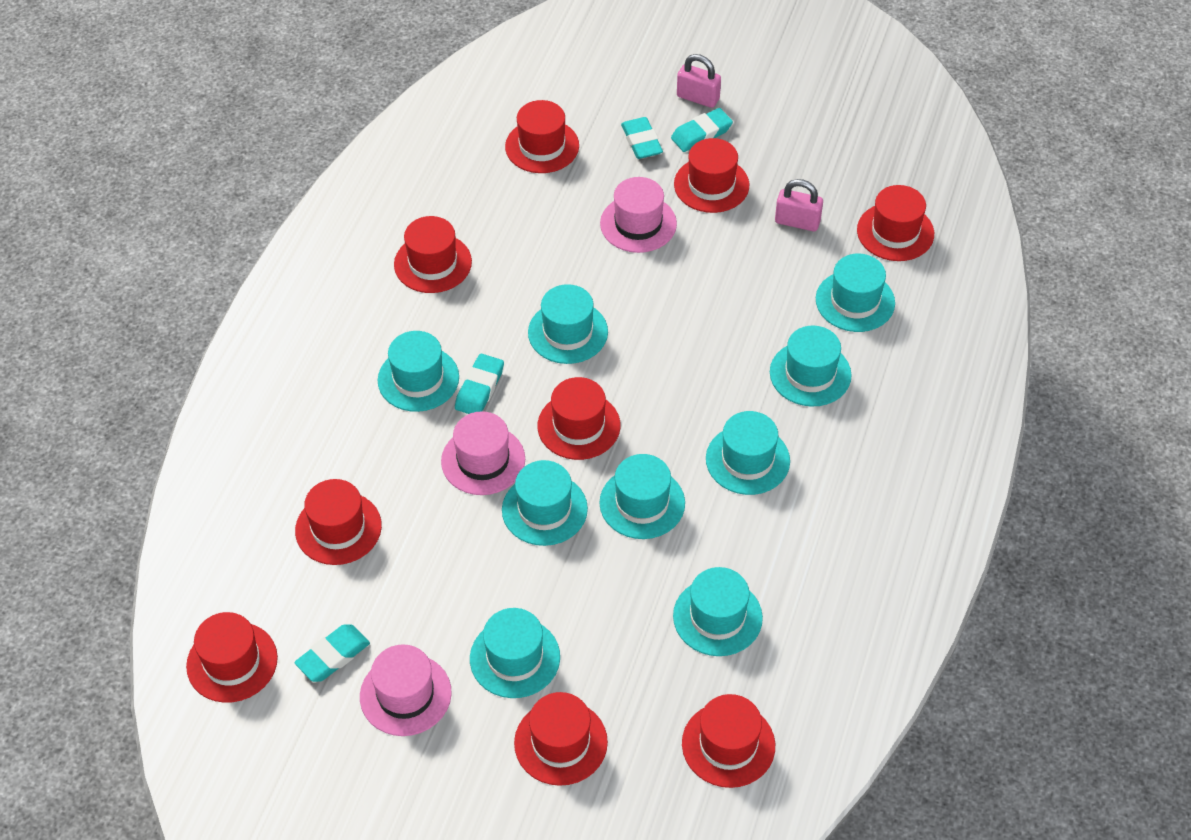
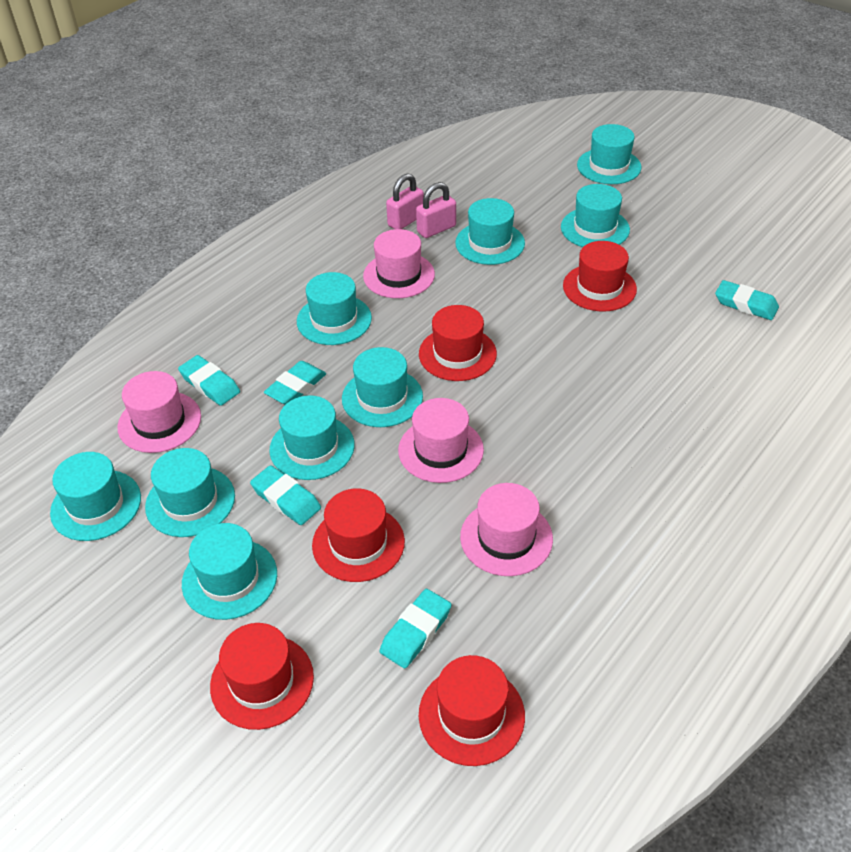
pink hat: [360,644,452,736] [441,411,525,495] [600,177,677,253] = 3 -> [117,371,201,453] [363,229,435,298] [398,398,484,483] [460,483,553,576] = 4
red hat: [186,612,278,703] [295,479,382,565] [394,216,472,293] [505,100,579,173] [514,692,608,786] [537,377,620,460] [674,138,749,213] [682,694,775,788] [857,185,934,261] = 9 -> [210,623,314,730] [312,488,405,582] [419,305,497,381] [419,655,525,766] [563,241,637,311] = 5
turquoise eraser: [294,624,370,682] [455,354,504,414] [621,117,663,159] [671,108,733,152] = 4 -> [178,355,240,406] [250,465,321,525] [264,361,326,405] [380,589,451,668] [715,280,779,320] = 5

